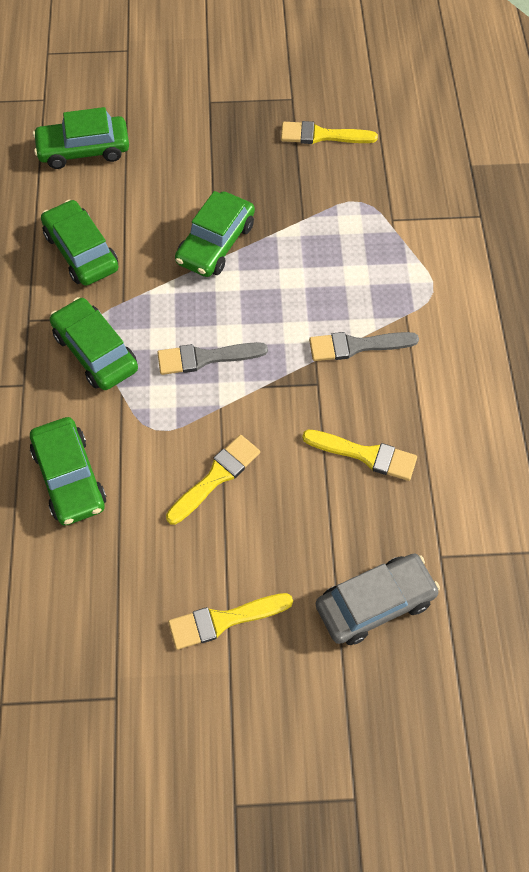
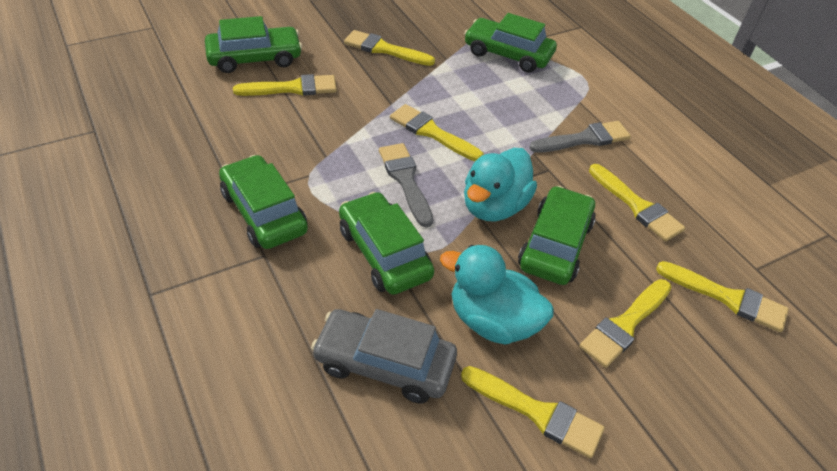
turquoise duck: none = 0 -> [440,245,554,345] [464,148,537,221] = 2
yellow brush: [166,435,260,525] [168,593,293,650] [281,121,378,144] [302,430,417,481] = 4 -> [233,74,337,96] [344,30,435,66] [390,104,484,161] [461,366,605,458] [579,279,672,368] [589,164,685,242] [656,261,789,332] = 7

